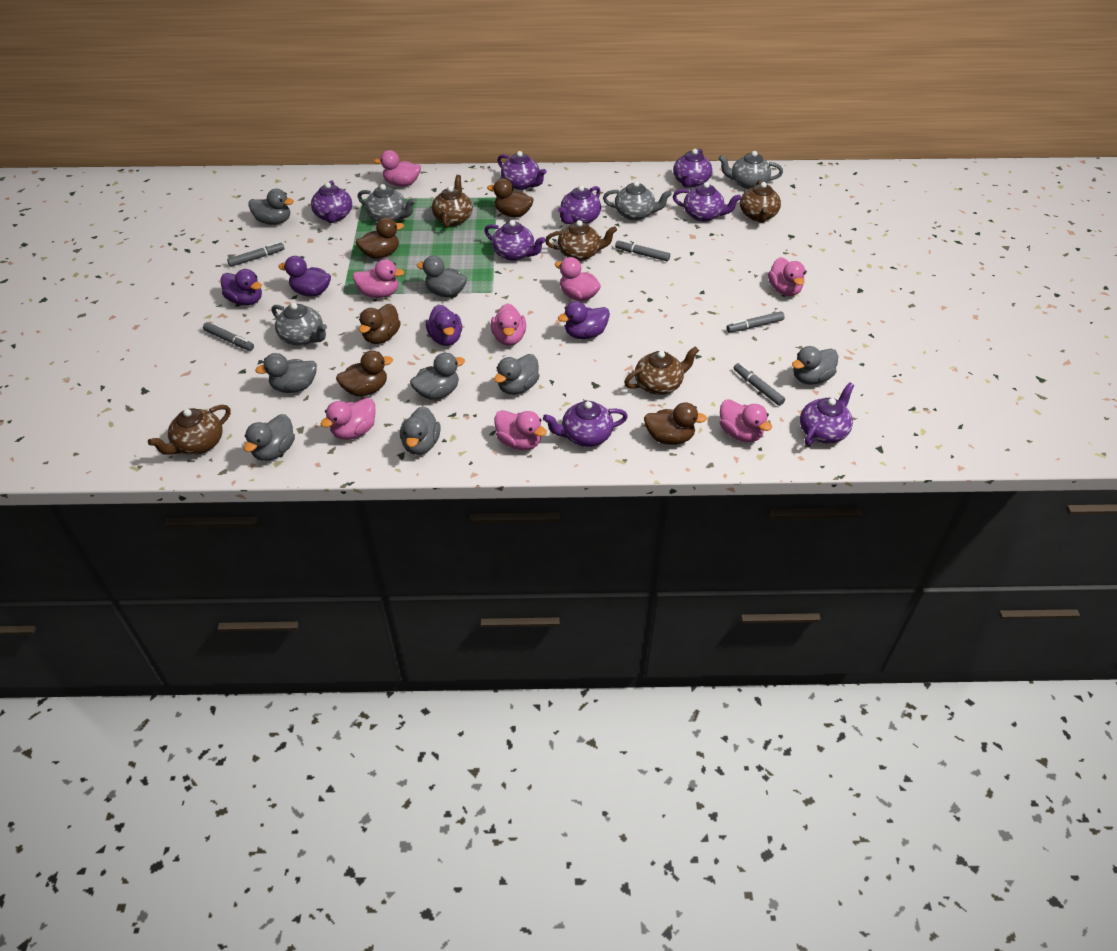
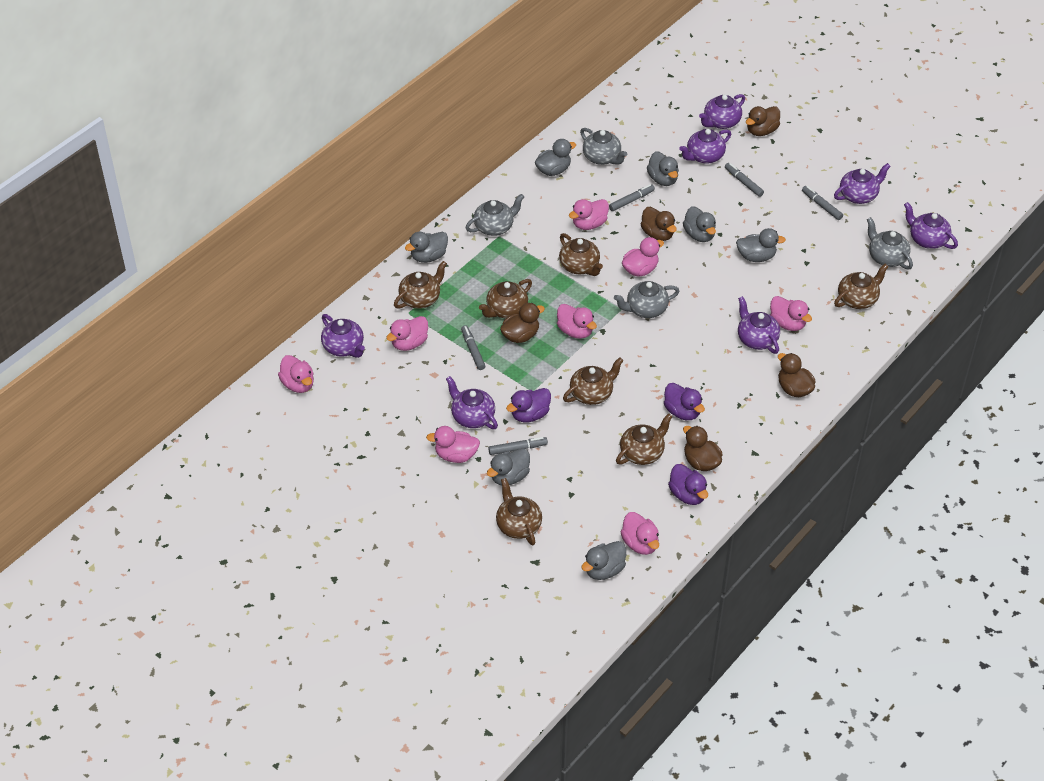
brown teapot: [148,405,230,455] [432,175,473,228] [545,220,617,261] [624,346,699,395] [740,180,781,223] = 5 -> [394,261,447,309] [479,279,532,318] [496,478,542,545] [559,233,603,276] [563,357,624,405] [616,413,673,465] [834,264,889,309] = 7
grey duck: [244,414,295,461] [248,189,294,225] [255,353,317,393] [400,406,441,455] [410,353,465,400] [417,255,467,297] [494,354,540,395] [792,346,838,385] = 8 -> [405,232,448,263] [487,448,530,485] [535,139,576,176] [581,541,626,580] [647,151,679,186] [683,206,716,242] [736,228,786,262] = 7
purple duck: [221,269,262,306] [278,256,331,297] [426,305,462,346] [558,301,610,339] = 4 -> [506,388,551,422] [664,383,705,420] [668,464,708,505] = 3
purple teapot: [311,180,352,223] [484,220,545,261] [497,151,546,190] [543,401,628,447] [558,185,601,224] [673,149,712,187] [673,182,741,222] [800,382,854,445] = 8 -> [321,314,365,358] [446,376,498,429] [679,129,731,163] [699,94,745,129] [738,296,780,354] [834,163,891,204] [904,202,958,249] = 7

